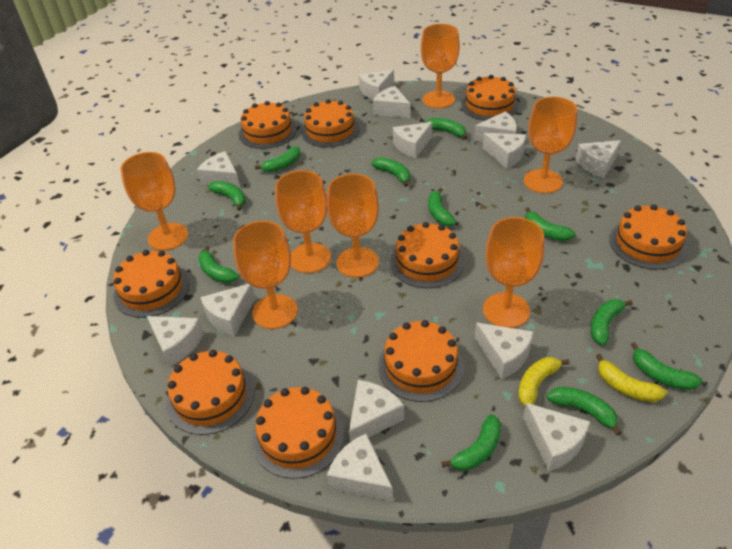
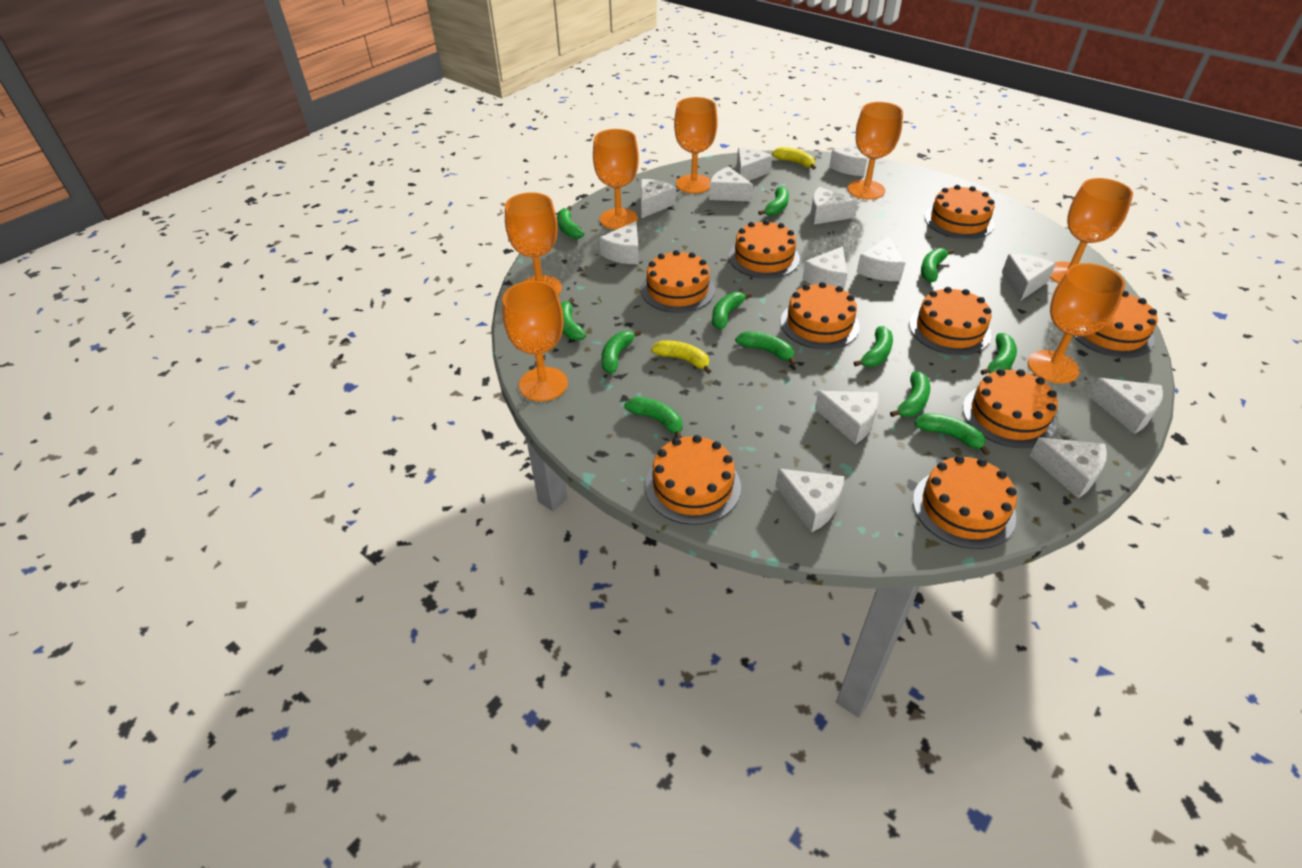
green banana: [198,246,239,283] [208,181,246,211] [255,146,300,172] [371,157,410,187] [424,118,468,139] [428,188,456,226] [441,414,501,471] [525,207,576,241] [547,387,621,436] [591,299,633,345] [631,342,703,390] = 11 -> [557,206,584,239] [561,298,586,340] [601,330,641,373] [624,397,682,438] [712,292,752,329] [735,331,796,366] [758,186,789,216] [853,326,893,367] [890,371,930,417] [914,413,990,456] [921,248,954,282] [981,333,1017,375] = 12

